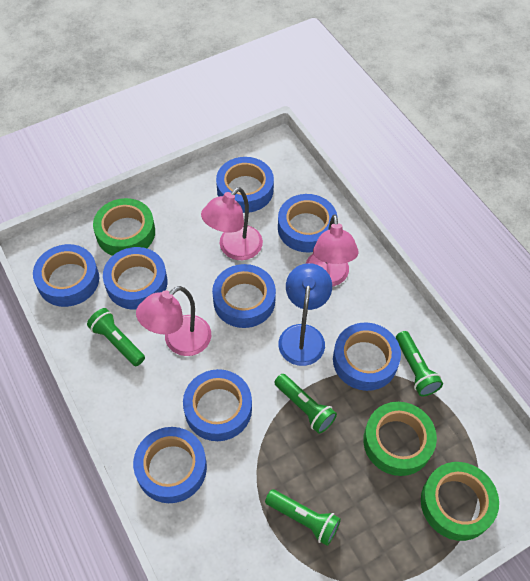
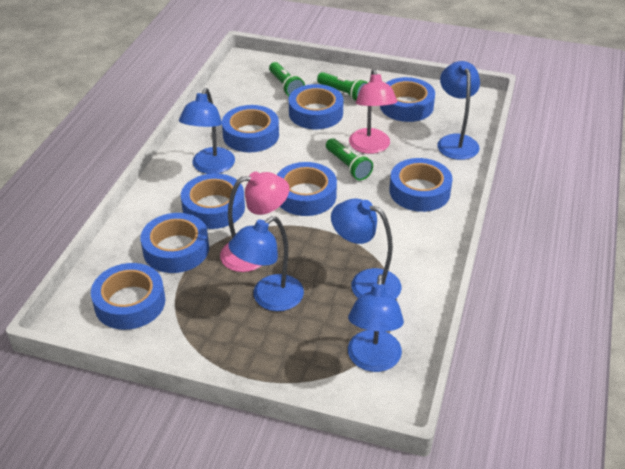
blue lamp: [278,263,332,366] = 1 -> [179,88,235,174] [228,216,304,311] [331,198,401,299] [348,274,404,372] [437,61,480,160] = 5
green flashlight: [87,308,145,366] [265,489,341,546] [274,374,337,434] [396,331,443,396] = 4 -> [269,62,305,96] [317,72,367,101] [326,138,373,180] = 3
green tape: [93,198,155,256] [363,402,437,476] [421,462,499,541] = 3 -> none = 0
pink lamp: [136,286,211,356] [201,187,263,260] [306,214,359,286] = 3 -> [220,172,289,272] [349,69,397,154] = 2

